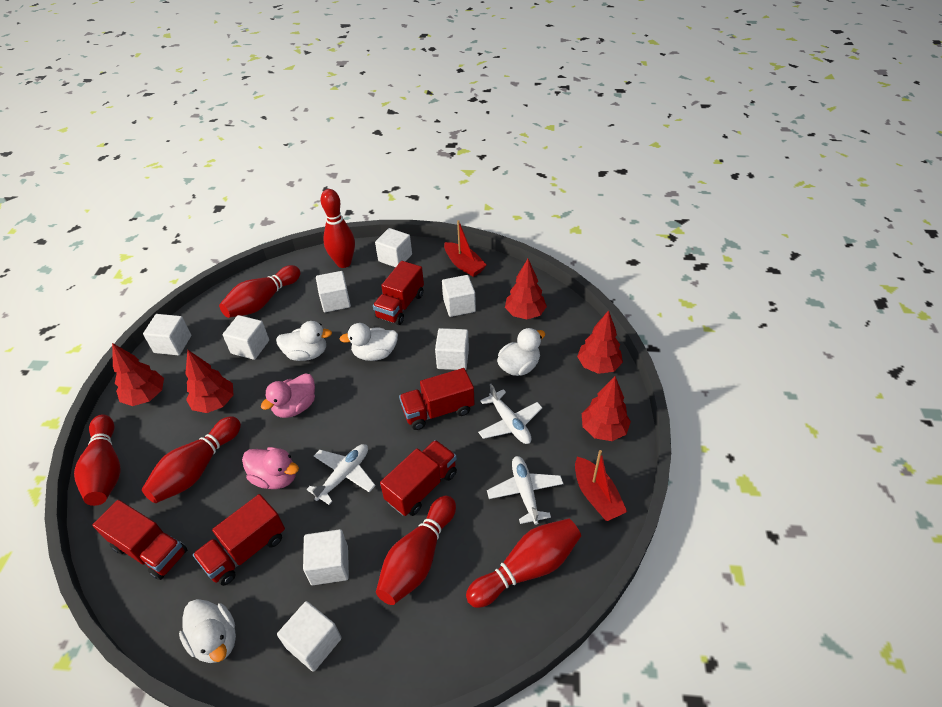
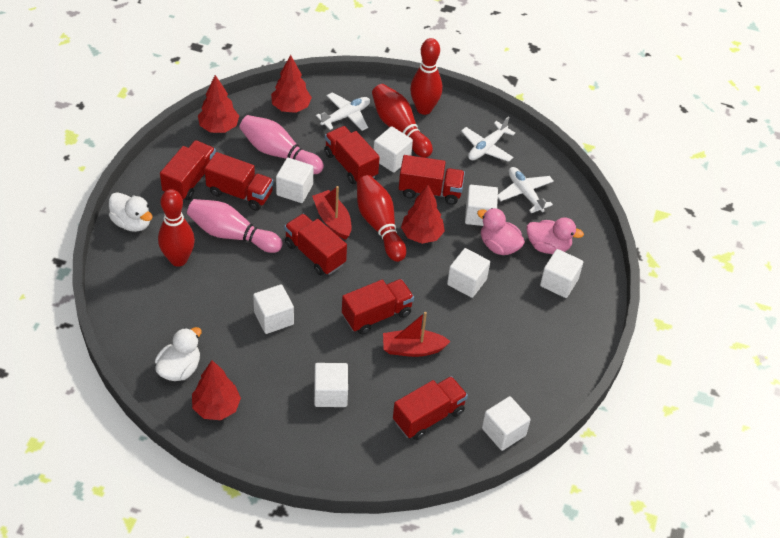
pink bowling pin: none = 0 -> [187,199,283,253] [239,115,324,174] = 2
red bowling pin: [74,414,121,506] [142,416,241,503] [219,265,300,318] [321,189,355,268] [376,496,456,605] [466,518,581,608] = 6 -> [158,189,195,267] [357,175,406,262] [372,84,433,158] [410,38,443,115] = 4
red tree: [112,343,164,406] [185,350,234,413] [505,259,547,319] [577,310,623,374] [582,376,631,441] = 5 -> [192,360,241,420] [198,75,239,133] [271,55,312,113] [401,185,445,244] = 4
red truck: [93,500,188,580] [193,494,285,586] [373,261,424,325] [380,440,457,516] [399,368,475,430] = 5 -> [160,140,216,200] [205,152,273,211] [284,214,347,275] [324,126,380,184] [342,279,414,335] [393,376,468,440] [399,155,465,205] = 7
white duck: [179,599,236,663] [276,321,332,361] [340,323,398,361] [497,328,545,376] = 4 -> [109,192,153,232] [155,327,202,381] = 2

